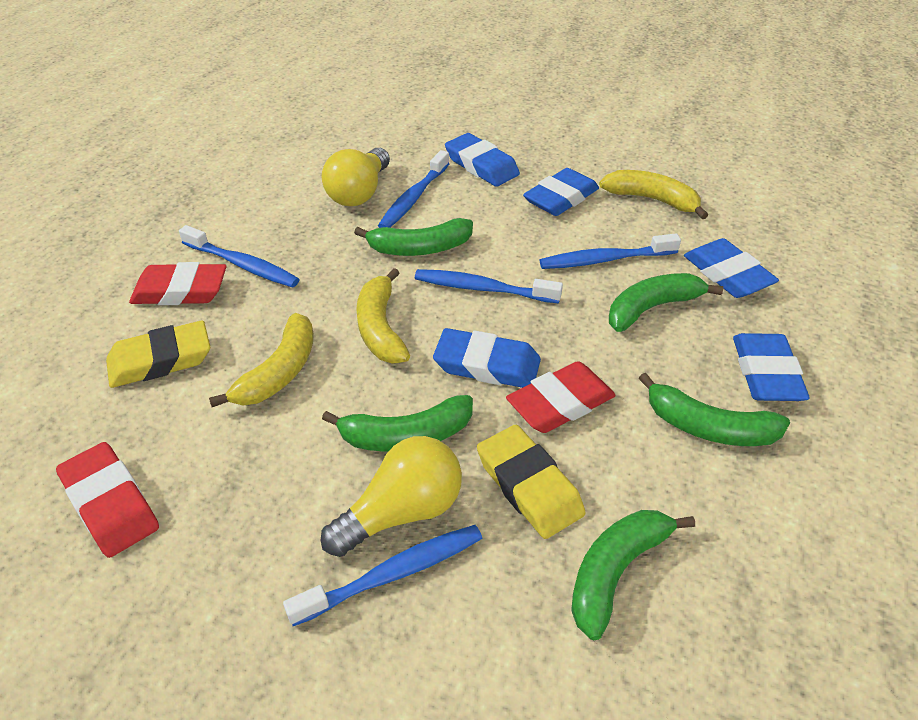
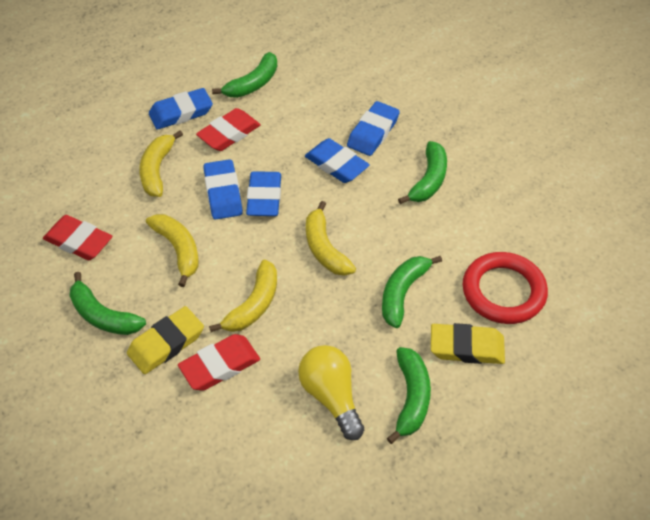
blue toothbrush: [179,225,300,287] [283,525,483,626] [378,150,449,228] [415,269,563,303] [540,233,681,269] = 5 -> none = 0
red ring: none = 0 -> [463,252,548,324] = 1
yellow banana: [209,313,314,407] [356,268,410,363] [599,170,708,219] = 3 -> [139,130,183,197] [146,214,199,287] [209,260,277,332] [306,201,356,276] = 4
yellow light bulb: [321,436,462,557] [322,148,390,206] = 2 -> [298,345,364,440] = 1

